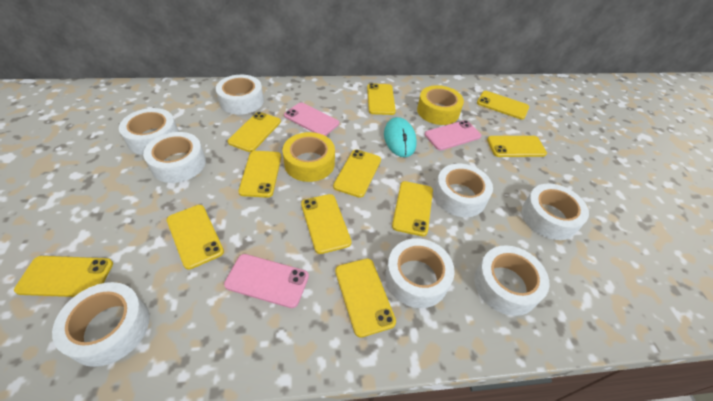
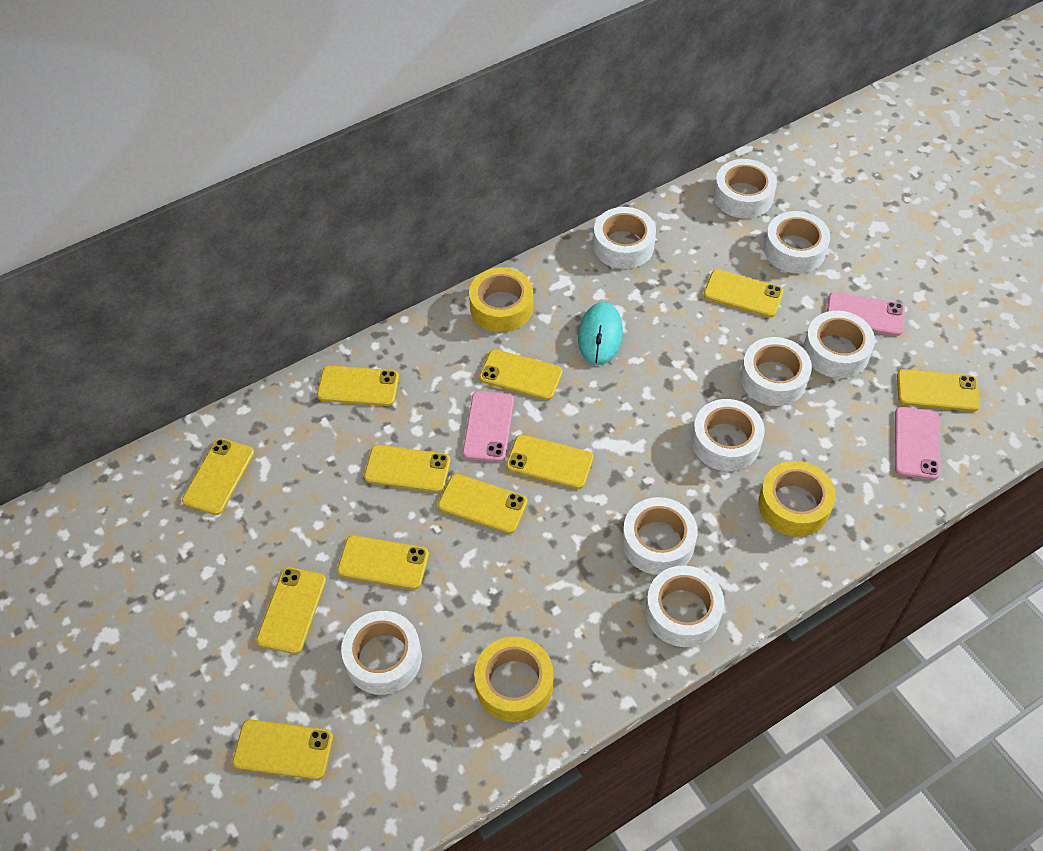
white tape: [52,282,150,367] [119,108,179,155] [143,132,206,183] [215,75,264,115] [385,238,455,308] [434,164,493,217] [474,245,550,316] [522,184,589,240] = 8 -> [341,611,422,695] [593,207,656,269] [622,497,698,575] [645,566,724,647] [692,399,765,471] [714,159,777,218] [740,337,812,406] [764,211,830,273] [803,311,875,378] = 9
yellow tape: [283,132,335,182] [417,85,464,125] = 2 -> [469,267,533,332] [474,636,553,722] [758,461,836,537] = 3

